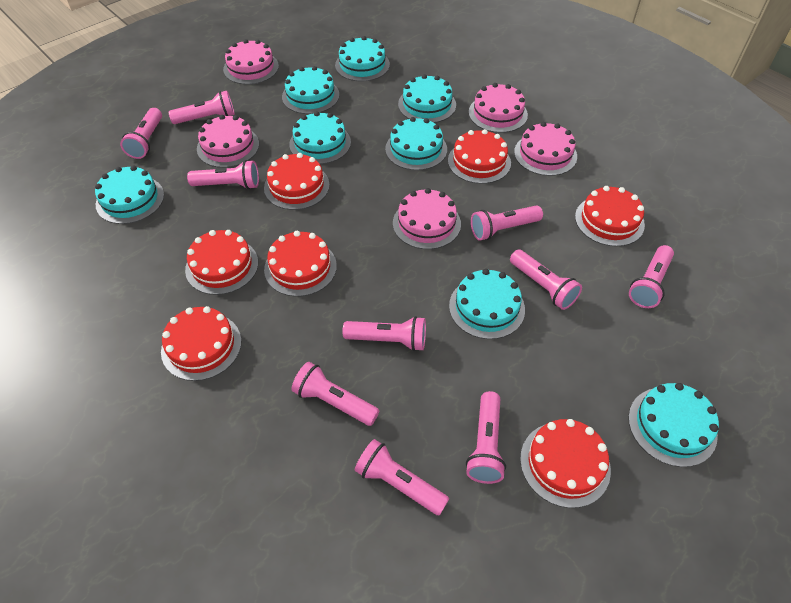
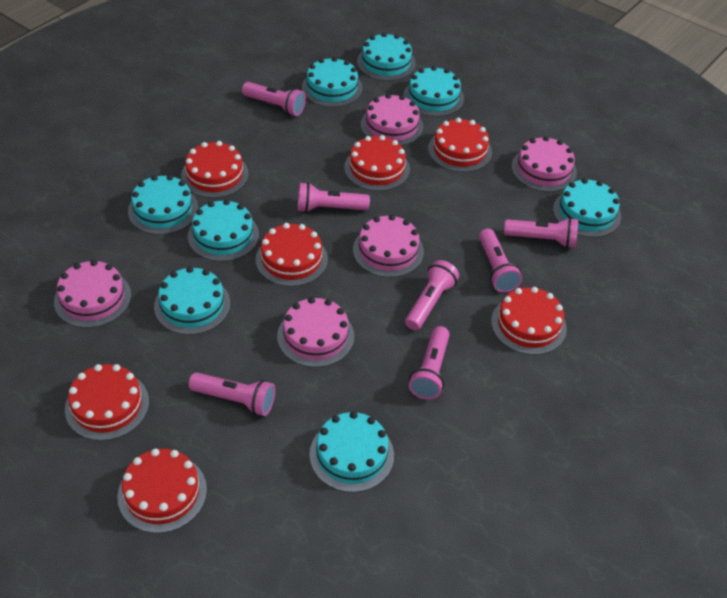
pink flashlight: [120,108,162,159] [169,91,235,124] [187,160,259,189] [291,362,379,426] [342,316,426,351] [355,439,449,516] [466,391,506,484] [471,205,543,241] [510,249,582,310] [629,245,674,308] = 10 -> [189,372,275,416] [242,82,306,116] [298,182,370,213] [405,260,459,330] [409,326,450,400] [479,228,522,293] [504,217,578,248] = 7

